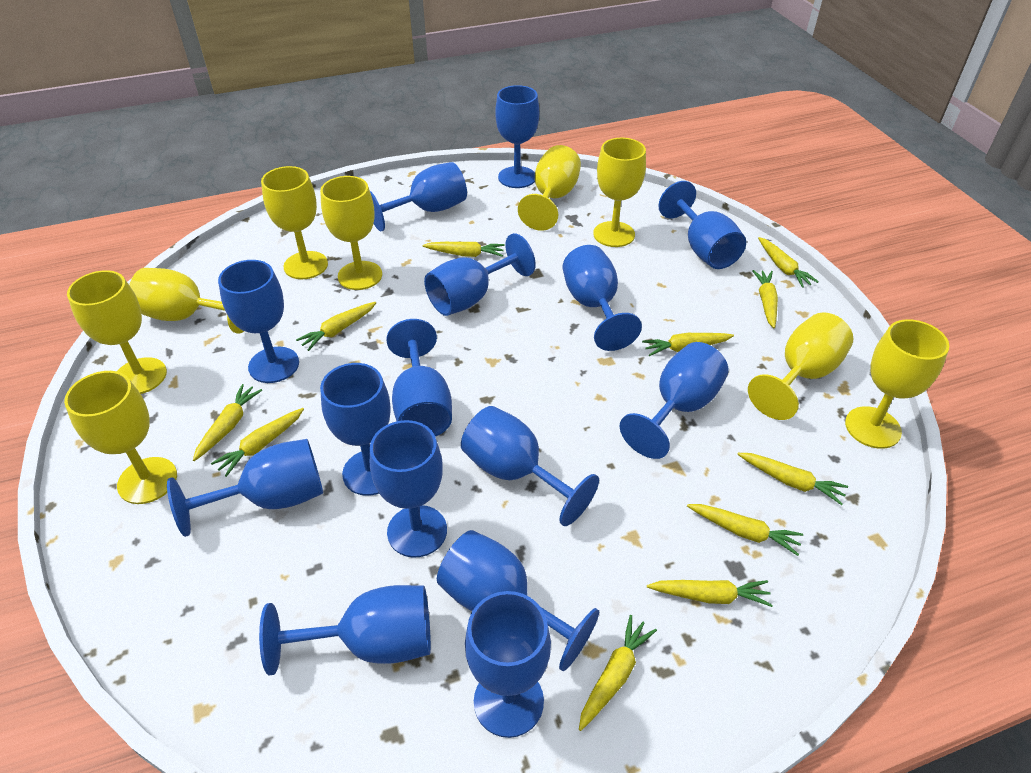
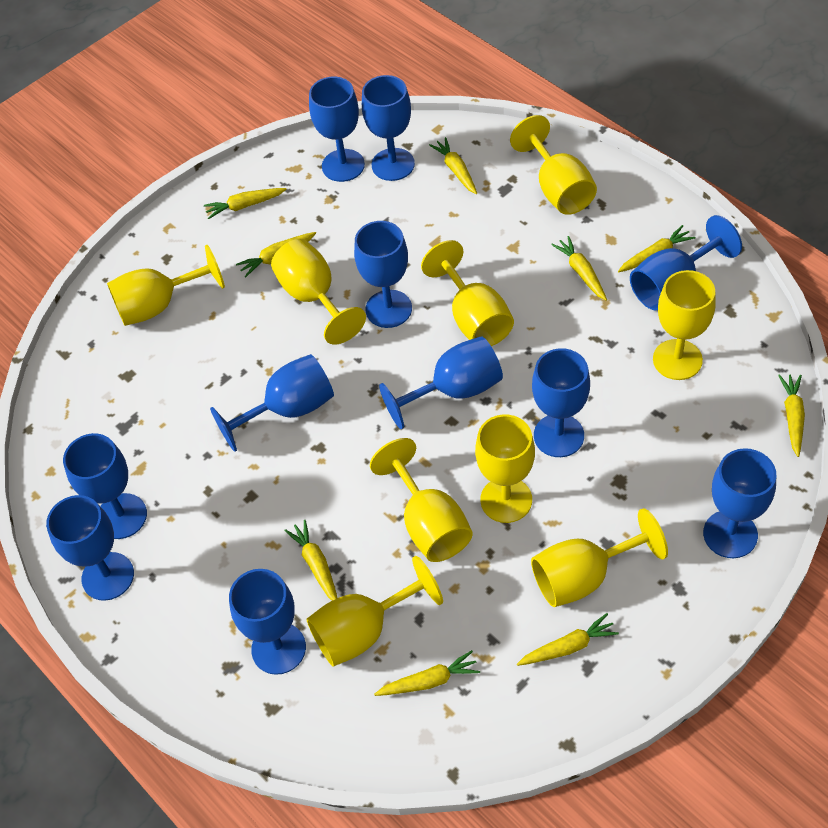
blue goblet: [167,439,323,537] [218,260,299,383] [259,585,431,675] [320,363,391,496] [370,162,467,231] [370,420,447,558] [386,319,452,437] [424,233,536,316] [437,530,599,671] [461,406,599,526] [465,591,551,738] [495,85,539,188] [562,245,642,351] [620,342,729,459] [658,181,746,269] = 15 -> [46,495,134,601] [63,433,147,539] [210,354,334,452] [229,569,306,675] [309,77,365,182] [354,221,412,328] [362,75,415,181] [379,336,503,429] [532,348,590,457] [630,215,742,310] [703,448,776,558] = 11
yellow carrot: [193,384,262,461] [211,408,304,477] [296,302,377,351] [422,242,505,257] [579,615,657,731] [642,333,734,356] [647,580,773,607] [687,504,803,556] [737,453,848,505] [752,270,778,328] [758,237,819,288] = 11 -> [204,188,287,219] [236,232,316,277] [284,520,338,601] [374,650,480,696] [429,137,477,195] [517,613,619,666] [551,236,607,301] [618,225,696,272] [778,374,805,457] = 9

